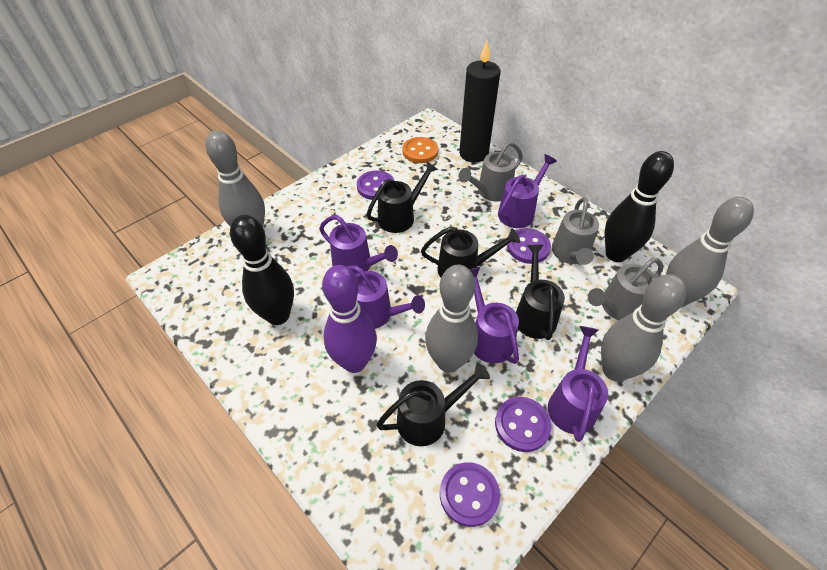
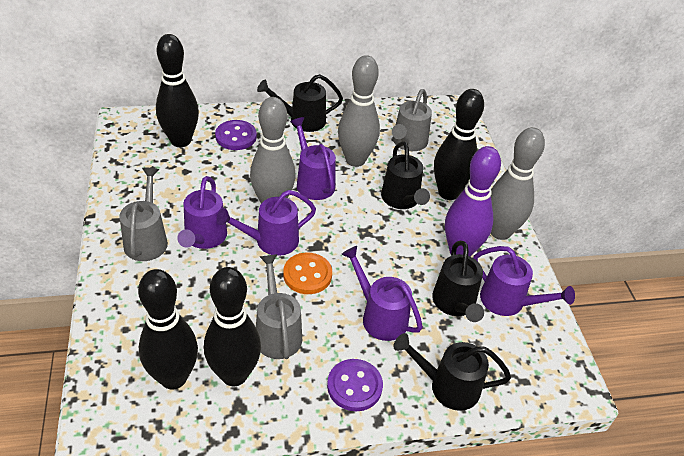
black bowling pin: [230,215,294,325] [605,151,674,262] = 2 -> [138,269,198,390] [156,34,199,147] [204,267,261,387] [434,89,484,200] = 4
black candle: [459,41,500,163] = 1 -> none = 0
grey bowling pin: [206,130,265,227] [425,265,478,373] [601,274,686,382] [666,197,754,307] = 4 -> [250,97,296,204] [338,55,380,167] [491,127,545,240] = 3
purple button: [357,170,395,200] [440,462,500,527] [495,397,551,452] [507,228,551,264] = 4 -> [215,120,257,150] [327,359,383,411] = 2

